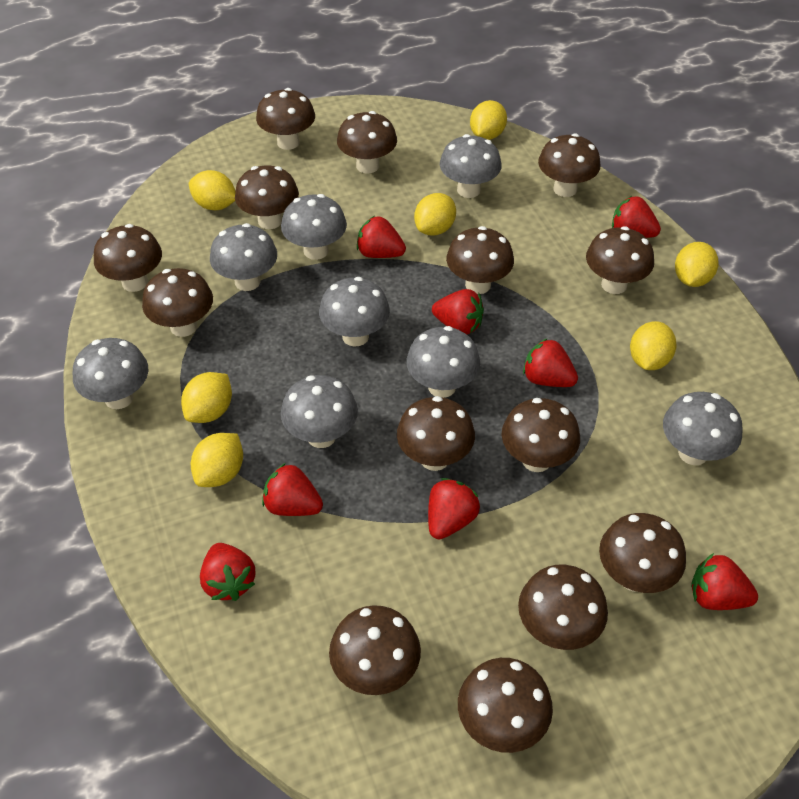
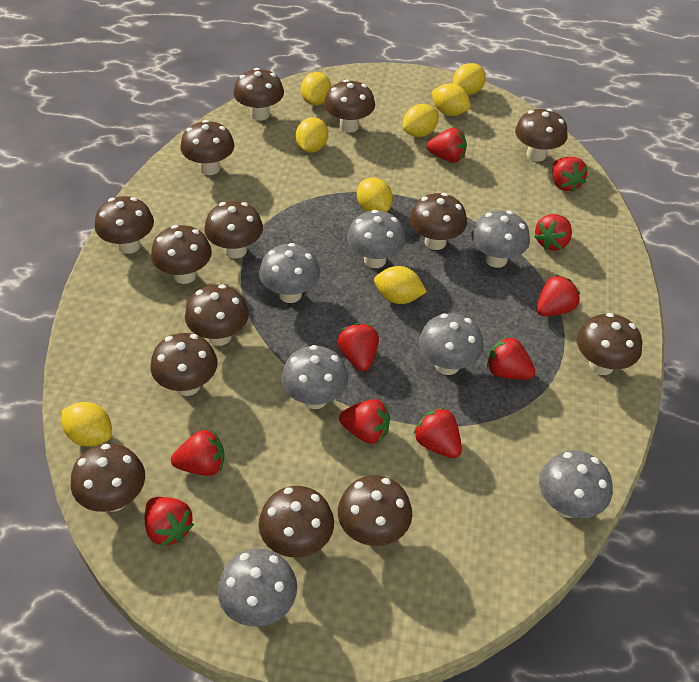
grey mushroom: [73,338,148,409] [210,223,277,291] [281,194,347,260] [281,375,358,448] [319,277,390,346] [406,326,480,398] [440,134,502,198] [663,392,743,465] = 8 -> [217,548,297,627] [259,243,320,303] [281,345,348,409] [347,210,406,268] [419,313,483,375] [471,210,530,268] [539,450,612,518] = 7
red strawberry: [200,543,256,601] [262,463,323,516] [357,216,406,258] [428,478,480,539] [432,289,484,334] [523,338,578,387] [612,196,661,238] [691,553,758,610] = 8 -> [145,497,194,547] [171,430,225,476] [338,323,379,371] [339,399,390,444] [414,407,462,458] [427,128,467,163] [487,336,535,380] [534,214,572,250] [536,275,580,316] [552,157,588,192] = 10
yellow lemon: [181,372,232,423] [189,170,235,210] [191,433,243,487] [414,193,456,236] [470,100,507,140] [630,321,676,370] [675,242,719,287] = 7 -> [62,402,112,447] [296,117,328,153] [301,72,332,106] [357,177,393,212] [374,266,427,304] [403,104,439,137] [431,83,471,116] [453,63,486,95] = 8

